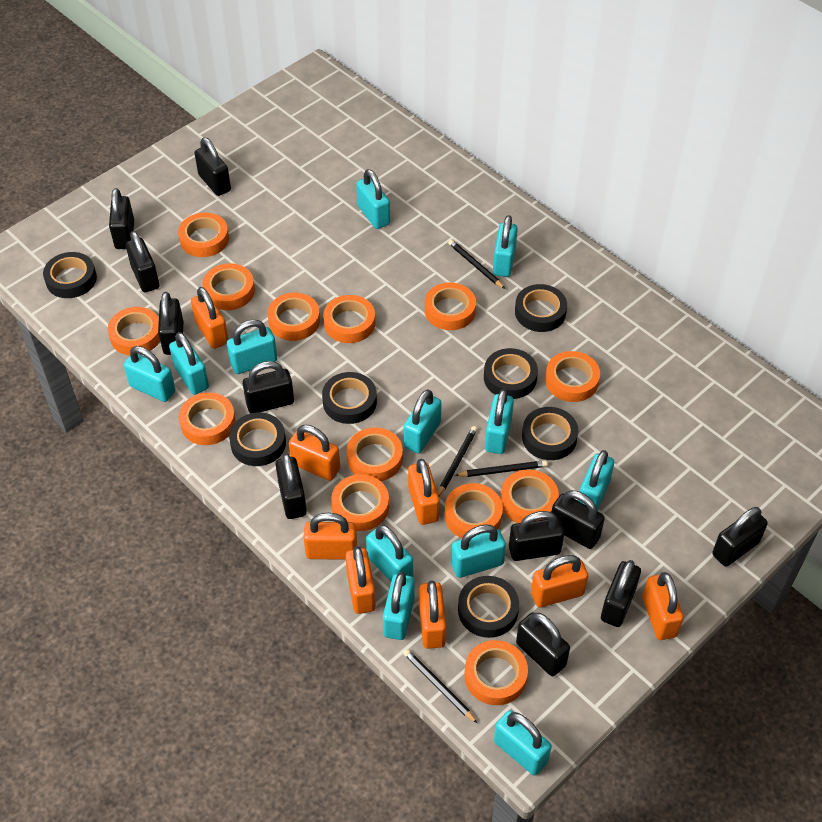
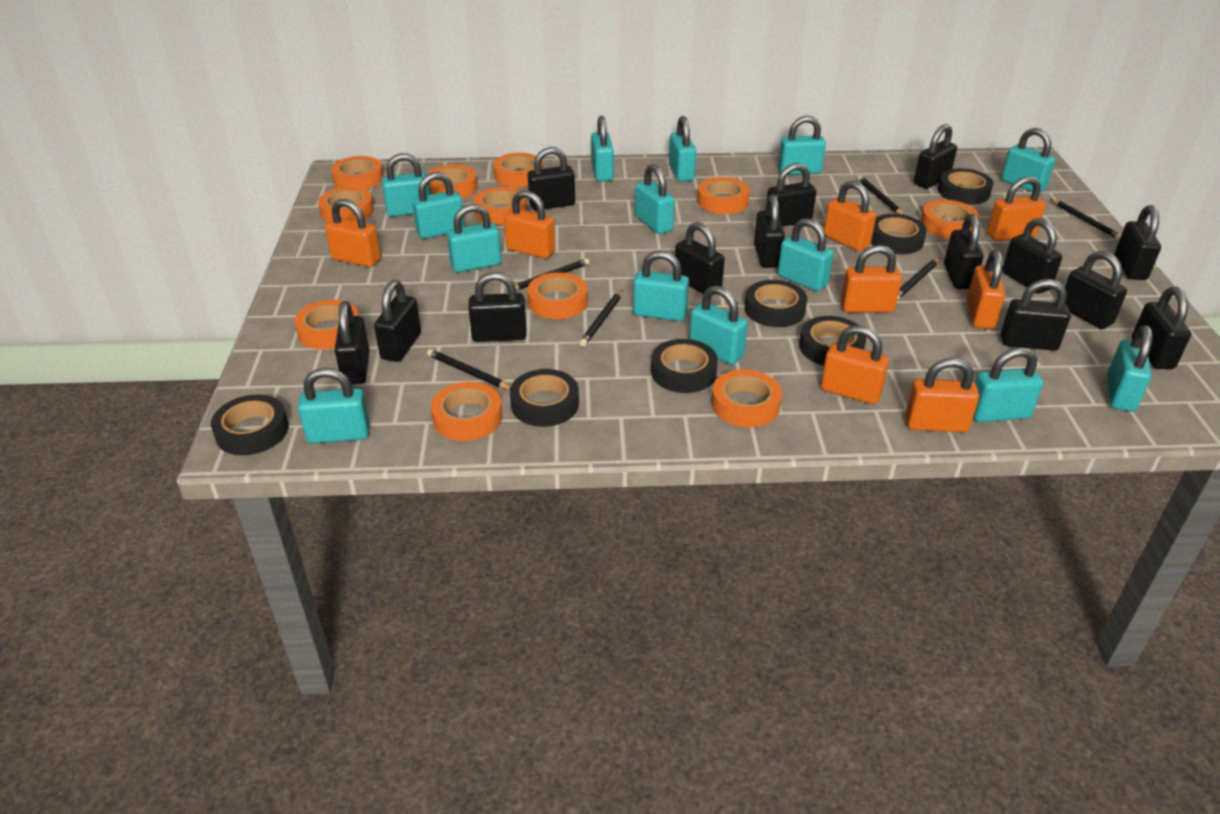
black padlock: [109,188,134,249] [126,231,159,292] [158,292,184,355] [195,137,231,196] [243,361,294,413] [276,453,307,519] [509,511,564,561] [516,613,570,676] [552,490,605,549] [601,560,641,627] [712,507,768,567] = 11 -> [335,301,370,385] [374,280,421,362] [468,272,527,342] [528,147,575,210] [675,222,725,294] [754,194,785,268] [767,163,816,227] [914,124,957,189] [944,214,984,289] [1001,279,1071,351] [1002,218,1062,294] [1065,251,1127,329] [1115,205,1161,280] [1132,287,1191,369] = 14
black pencil: [403,649,478,724] [438,426,477,496] [448,240,505,289] [455,460,548,477] = 4 -> [427,349,511,390] [506,258,589,291] [579,290,622,347] [857,176,904,215] [897,258,940,300] [1051,199,1122,240] = 6
orange tape: [108,307,160,355] [178,213,229,257] [179,392,236,445] [202,263,255,310] [267,293,320,341] [323,295,375,343] [331,474,389,531] [347,427,403,481] [425,283,476,330] [445,483,503,538] [464,640,528,705] [500,470,559,523] [545,351,600,402] = 13 -> [294,300,359,350] [318,187,374,222] [331,156,384,190] [427,165,477,199] [431,382,502,441] [474,187,527,225] [493,153,543,187] [527,272,588,319] [697,177,750,214] [712,370,782,427] [921,200,979,239] = 11
turquoise padlock: [124,346,175,402] [169,332,209,395] [227,320,277,374] [356,169,390,229] [366,525,413,581] [383,572,415,640] [403,390,442,453] [451,524,506,578] [485,389,514,454] [493,215,518,277] [494,710,552,776] [578,450,614,512] = 12 -> [298,368,370,444] [382,153,431,217] [412,172,465,239] [447,204,501,272] [591,116,614,181] [633,251,689,321] [635,164,675,234] [669,116,696,182] [689,286,748,364] [778,116,826,175] [778,218,834,291] [973,347,1043,422] [1001,128,1056,193] [1107,325,1152,412] = 14

